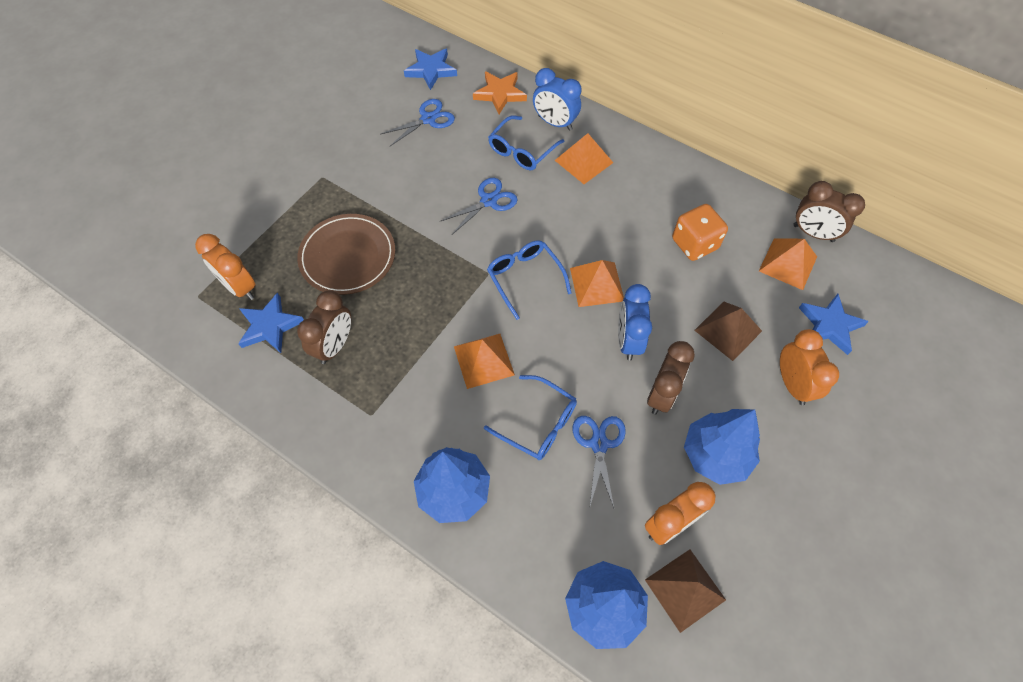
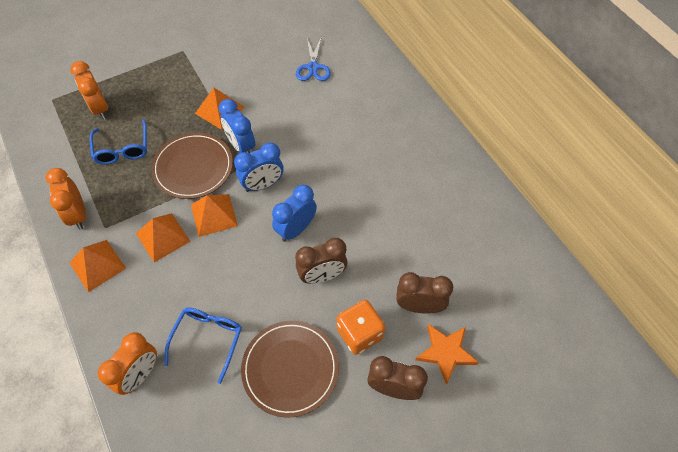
blue clock: [533,68,581,131] [618,284,652,361] = 2 -> [219,99,255,153] [234,142,283,192] [272,185,317,242] = 3
blue glasses: [484,375,577,460] [487,240,572,320] [488,116,564,170] = 3 -> [89,120,147,165] [164,307,242,384] = 2
blue scissors: [381,99,455,146] [441,178,518,234] [573,416,626,508] = 3 -> [296,36,331,81] = 1
blue star: [238,293,304,353] [404,49,457,90] [799,294,869,355] = 3 -> none = 0
blue tree: [414,447,490,523] [565,561,648,649] [684,409,760,485] = 3 -> none = 0
brown plate: [297,214,395,295] = 1 -> [151,132,233,199] [241,321,339,418] = 2
brown pyramid: [645,549,726,633] [694,302,762,361] = 2 -> none = 0

